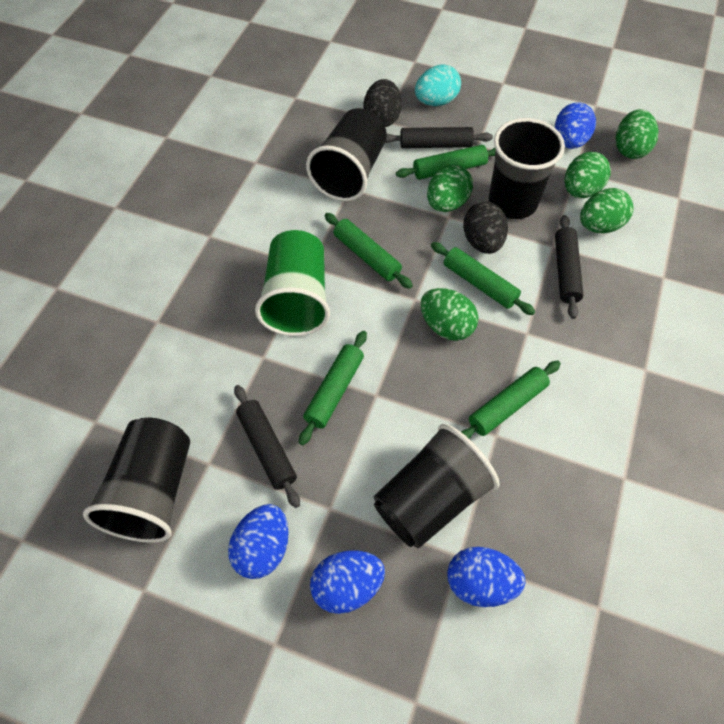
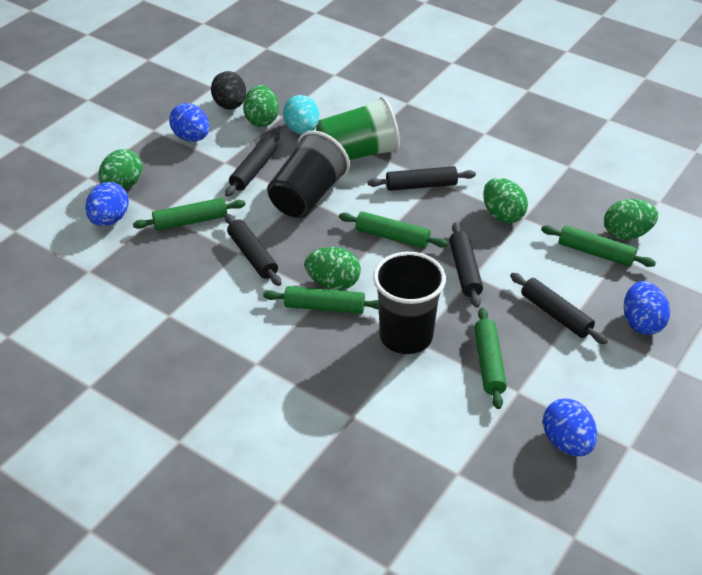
black cup: [83,418,190,543] [306,108,387,201] [374,424,500,548] [488,118,565,219] = 4 -> [267,131,350,218] [373,252,446,354] = 2
black egg: [363,79,402,127] [463,202,508,254] = 2 -> [211,71,246,110] = 1
black rolling pin: [234,385,300,508] [385,127,493,148] [555,215,584,319] = 3 -> [225,133,280,197] [225,214,281,286] [368,166,476,191] [449,222,483,308] [510,273,608,344] = 5

